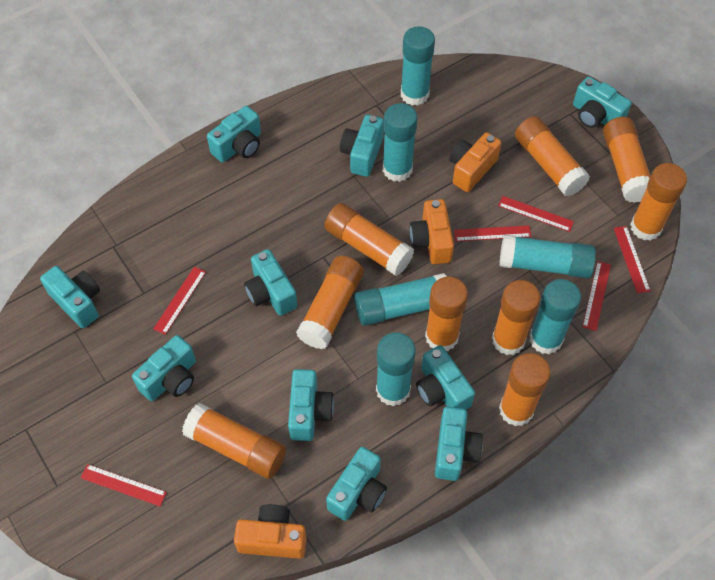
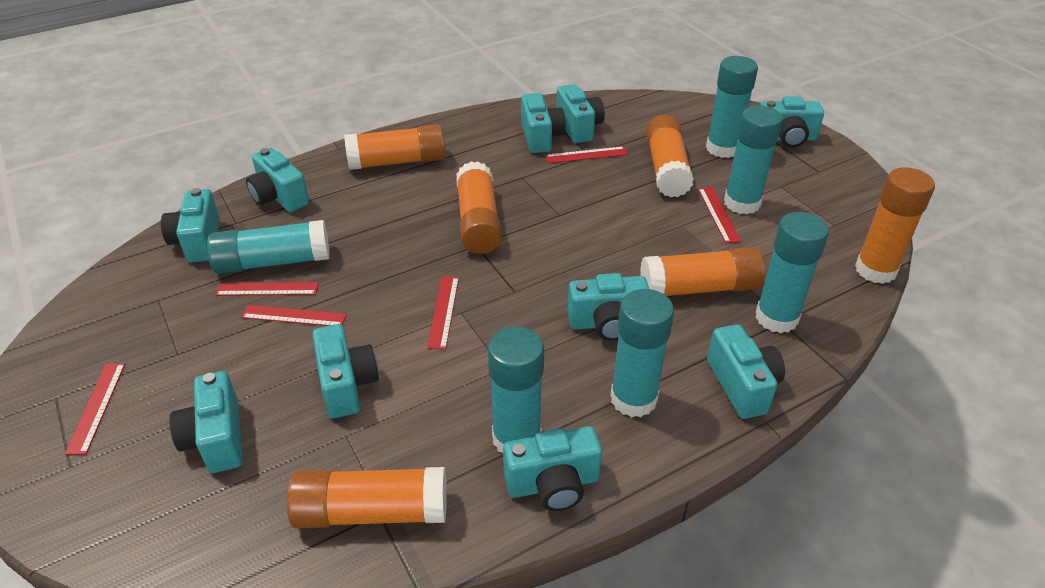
orange camera: [234,504,307,559] [410,199,454,264] [449,132,501,192] = 3 -> none = 0
orange glue stick: [182,403,286,479] [296,256,364,349] [324,203,414,276] [425,277,468,351] [492,280,540,355] [499,353,551,426] [515,116,590,196] [603,117,650,203] [630,163,687,241] = 9 -> [287,467,447,528] [344,125,446,170] [456,161,502,254] [640,247,765,296] [646,115,694,197] [855,167,935,284] = 6

